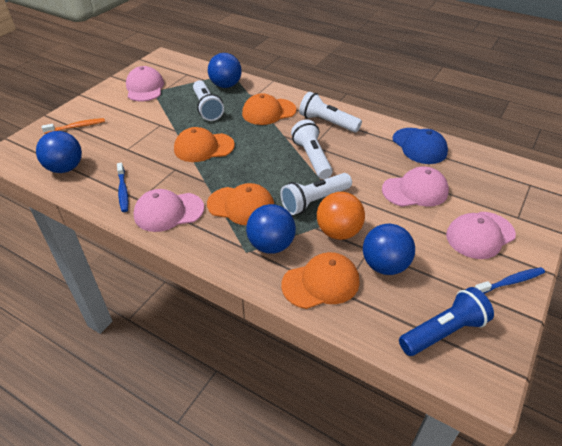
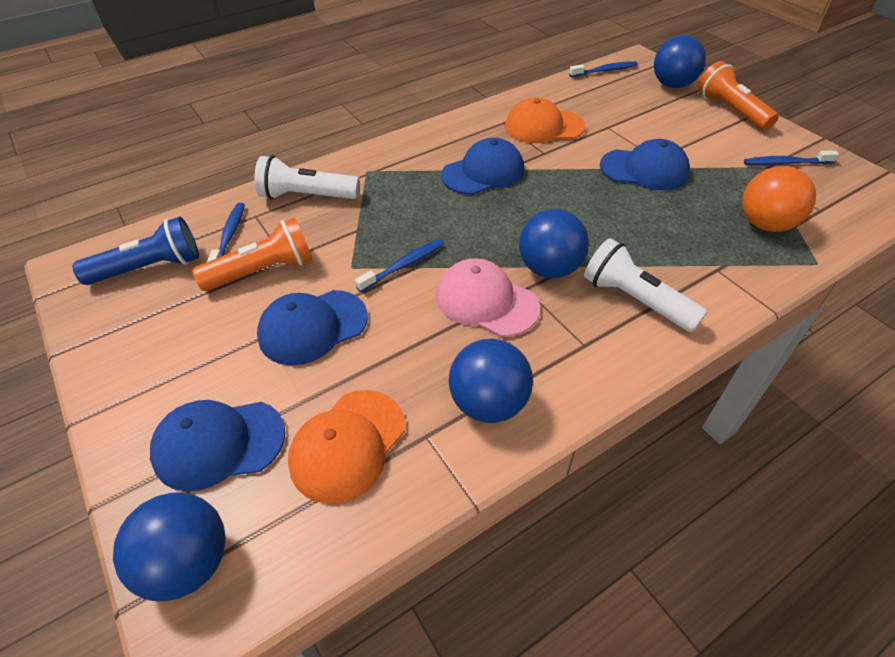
blue cap: [393,128,448,164] = 1 -> [150,400,286,491] [257,290,368,365] [441,137,524,195] [600,139,690,190] = 4
blue toothbrush: [117,163,129,212] [475,267,545,294] = 2 -> [207,203,245,262] [355,239,444,292] [569,61,638,77] [744,150,839,166] = 4
orange cap: [174,127,235,162] [207,183,274,225] [242,93,296,125] [281,252,360,309] = 4 -> [288,390,405,504] [505,97,585,143] = 2
orange flashlight: none = 0 -> [192,218,313,291] [698,61,779,130] = 2
orange toothbrush: [42,118,105,134] = 1 -> none = 0
pink cap: [126,66,164,101] [134,189,204,232] [382,166,449,207] [446,212,516,259] = 4 -> [436,258,540,337] = 1
white flashlight: [193,80,224,121] [280,173,352,215] [291,119,333,179] [299,92,362,132] = 4 -> [254,155,360,199] [584,238,707,332] = 2

